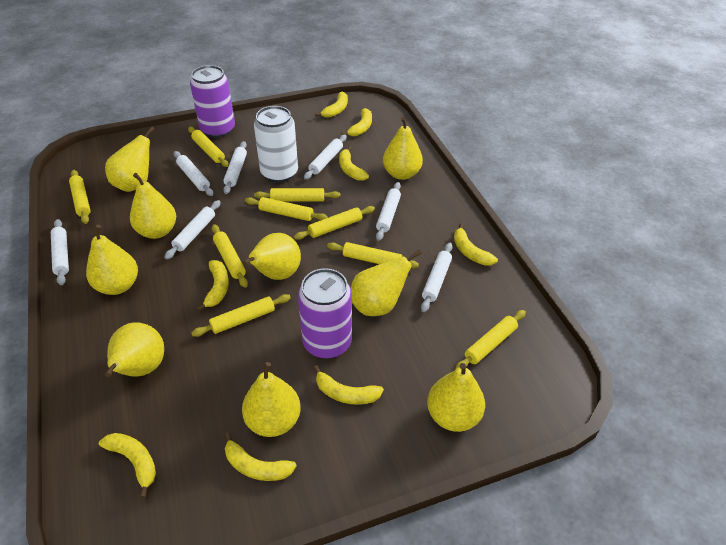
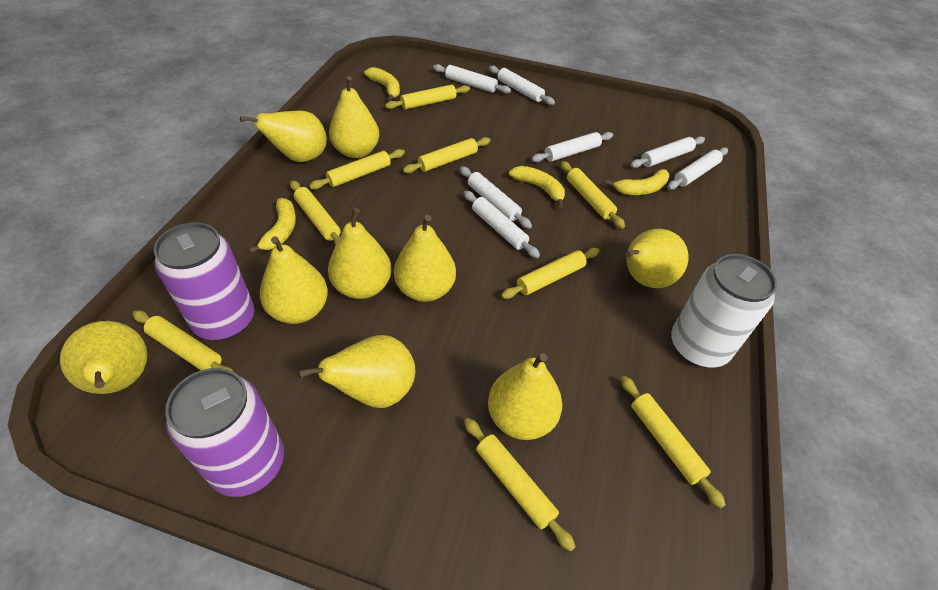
yellow banana: [99,433,156,498] [197,260,229,311] [224,432,297,481] [313,365,384,405] [315,91,348,118] [339,146,369,180] [341,108,372,136] [454,223,498,266] = 8 -> [249,198,296,254] [364,67,400,101] [509,166,565,208] [606,169,669,195] = 4

